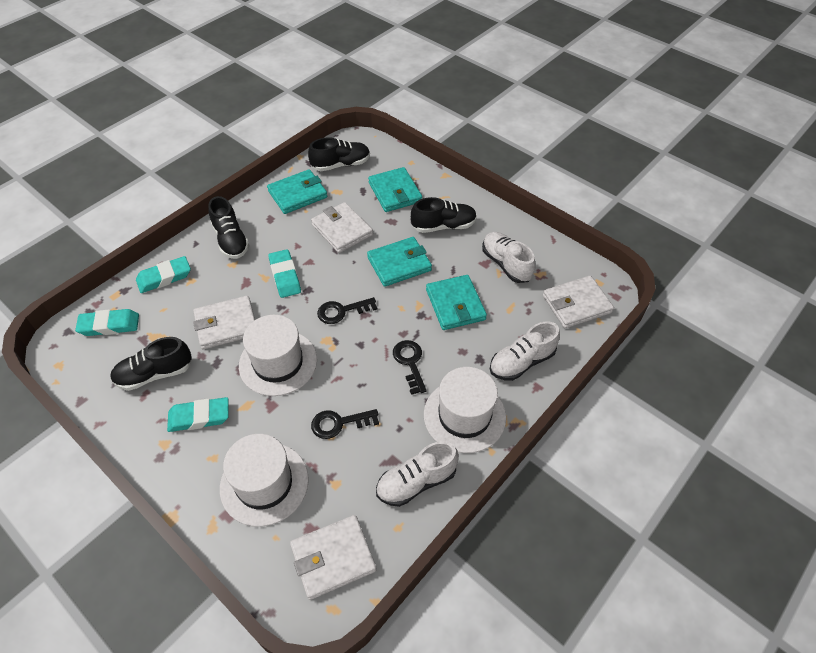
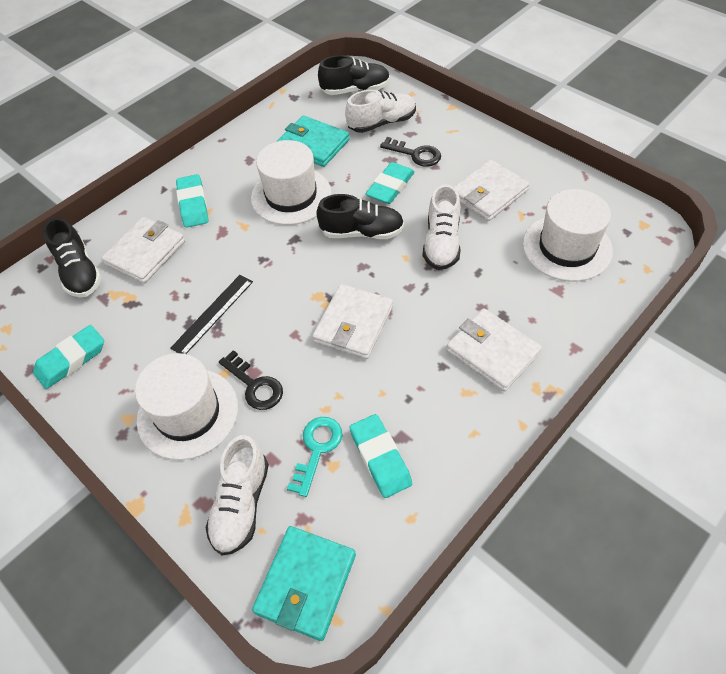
black key: [311,409,379,439] [317,297,377,324] [393,340,427,395] = 3 -> [219,350,283,410] [380,137,441,167] = 2
black ruler: none = 0 -> [170,275,253,354] = 1
black shoe: [110,337,192,391] [208,196,250,259] [308,137,370,171] [411,197,477,233] = 4 -> [43,218,102,297] [316,194,404,239] [318,55,390,95] = 3
turquoise key: none = 0 -> [287,417,342,497] = 1
turquoise wallet: [267,169,327,214] [367,237,432,287] [368,167,422,212] [426,275,487,330] = 4 -> [252,526,356,641] [277,115,350,167] = 2

